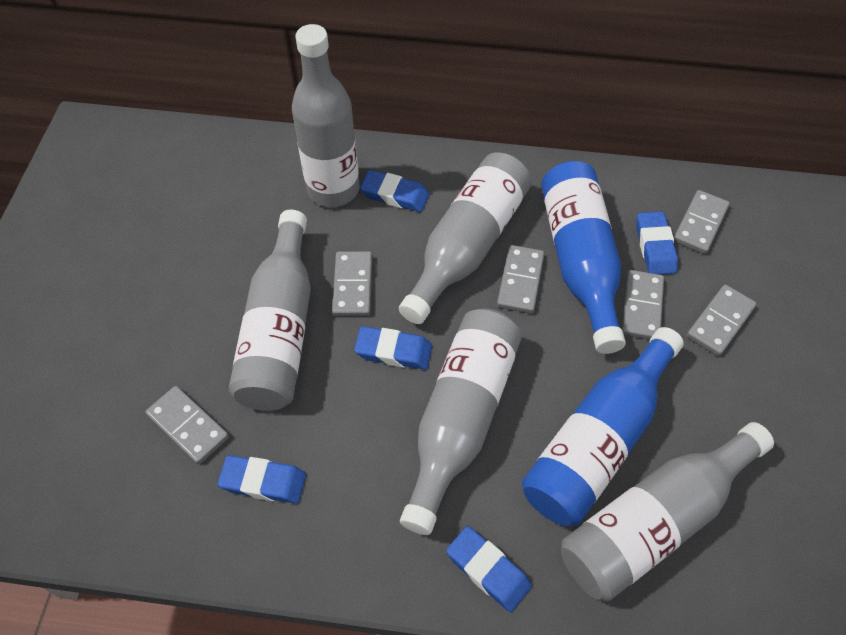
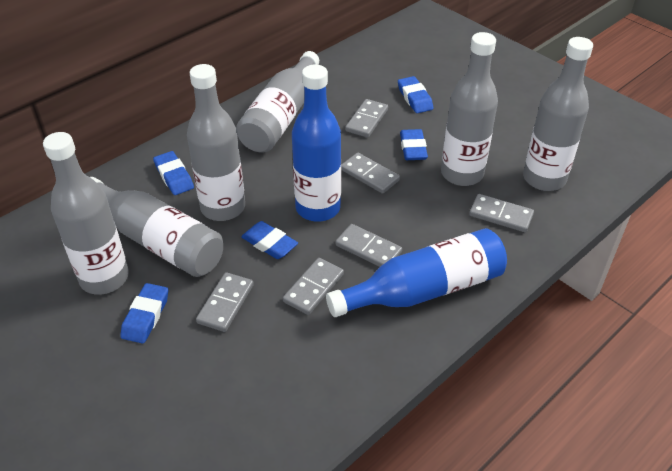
grey bottle: [229,210,311,411] [292,24,359,207] [399,152,532,324] [400,308,522,535] [561,422,774,602] = 5 -> [43,132,129,295] [90,177,223,277] [187,64,245,221] [236,51,319,153] [441,32,498,186] [523,37,593,191] = 6

